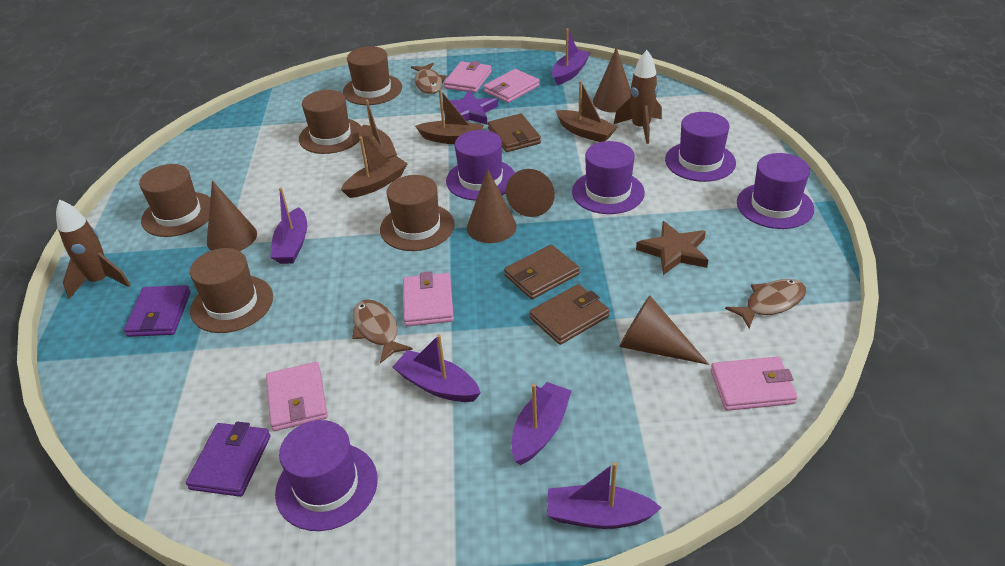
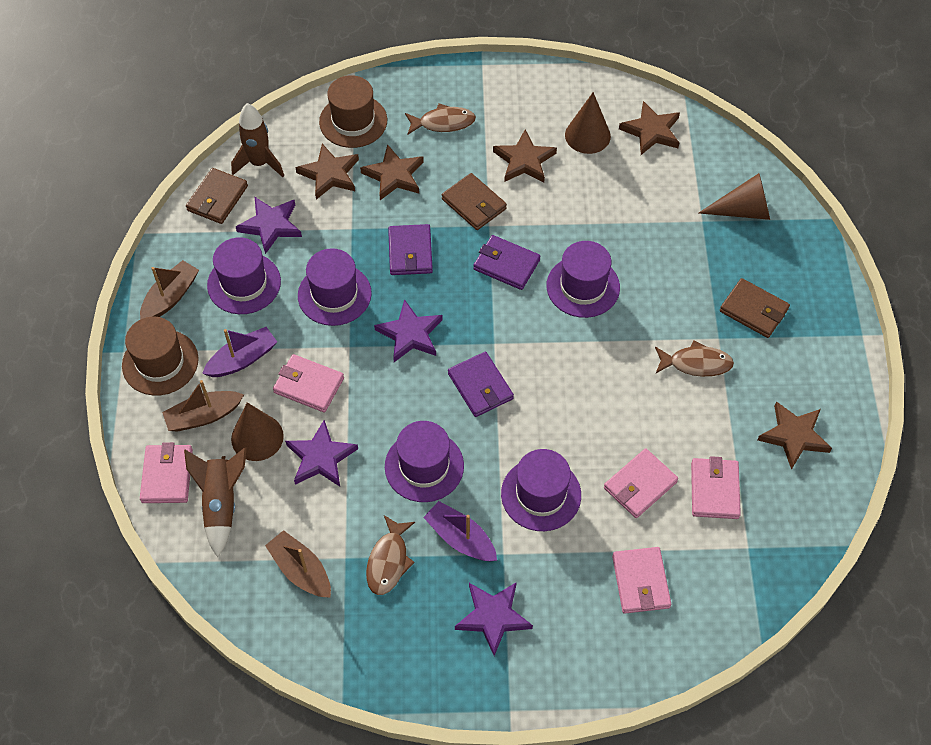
brown boat: [341,136,408,198] [359,100,397,158] [415,89,484,144] [556,80,618,142] = 4 -> [140,260,199,319] [162,380,244,432] [265,530,331,598] = 3
brown cone: [207,180,257,251] [467,169,517,243] [506,169,555,217] [593,47,631,113] [619,295,709,365] = 5 -> [231,402,284,461] [565,92,611,154] [699,173,770,220] = 3
brown hat: [139,164,210,237] [190,248,273,333] [299,90,362,154] [343,46,402,105] [380,175,455,251] = 5 -> [122,317,199,396] [319,75,387,148] = 2
brown star: [636,221,708,275] = 1 -> [295,144,359,200] [360,144,424,200] [493,129,557,183] [619,101,680,155] [758,401,832,470] = 5
purple boat: [270,187,307,264] [393,334,481,402] [511,382,572,465] [547,462,662,529] [552,28,591,85] = 5 -> [202,327,277,377] [423,501,497,561] = 2
purple star: [442,90,498,125] = 1 -> [236,197,302,254] [285,420,358,486] [374,299,443,362] [455,582,533,656] = 4
purple wallet: [124,285,191,337] [186,422,271,497] = 2 -> [388,224,433,275] [448,352,514,417] [473,235,540,290] = 3

